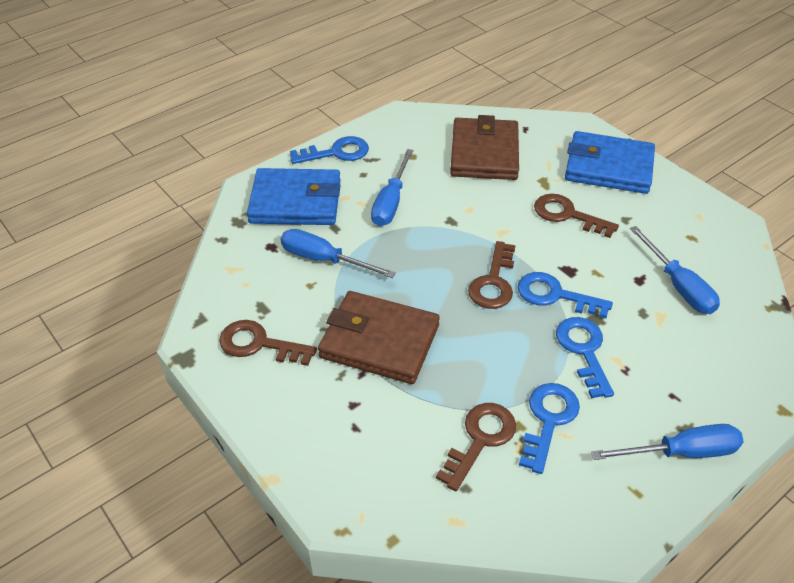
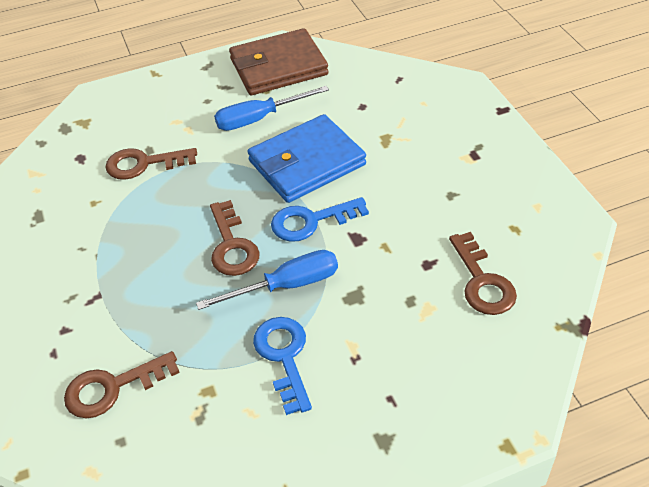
blue key: [290,136,369,164] [518,272,613,318] [519,383,580,474] [556,317,614,398] = 4 -> [253,317,312,415] [271,197,369,242] = 2
blue screwdriver: [281,229,396,278] [371,149,413,226] [591,424,744,460] [630,226,720,314] = 4 -> [196,250,338,310] [214,86,329,131] = 2
blue wallet: [247,168,341,225] [565,131,655,194] = 2 -> [247,114,366,203] = 1
brown wallet: [318,291,440,384] [450,115,519,180] = 2 -> [229,28,329,95] = 1

